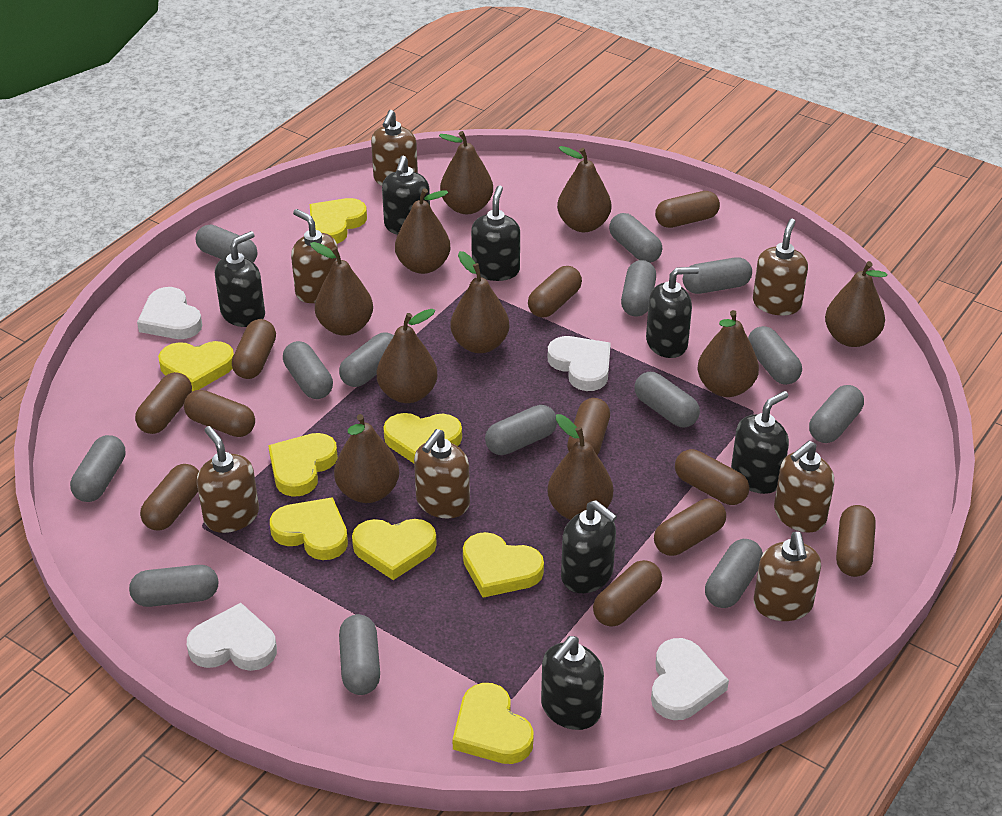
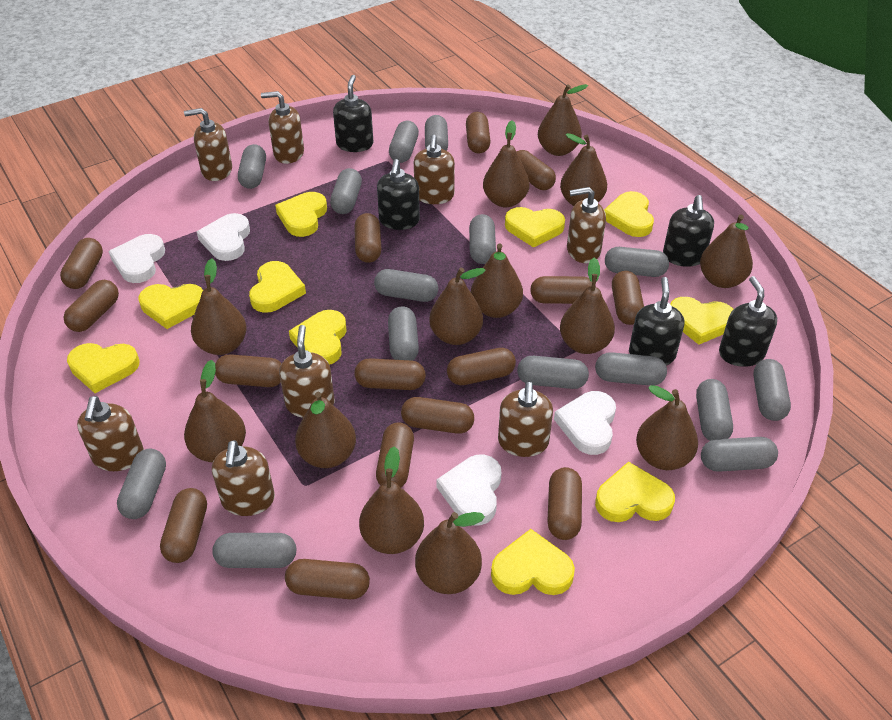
black soap dispenser: [215,231,265,327] [382,156,430,235] [471,185,520,281] [541,636,604,730] [561,500,617,593] [646,267,699,358] [731,391,789,494] = 7 -> [333,75,373,152] [377,159,420,230] [629,277,684,366] [663,195,714,267] [719,276,777,367] = 5
brown capsule: [135,372,192,434] [140,464,199,530] [184,390,255,437] [232,319,276,379] [528,266,582,318] [567,398,610,455] [593,560,662,627] [654,499,726,556] [655,191,720,228] [675,449,749,505] [836,505,876,577] = 11 -> [60,238,103,289] [64,280,119,332] [160,488,207,563] [215,354,282,387] [285,559,370,599] [354,213,381,263] [355,358,426,390] [376,422,414,488] [401,397,474,434] [447,348,516,385] [466,112,491,154] [516,150,556,190] [530,276,596,304] [547,467,582,540] [612,271,644,325] = 15
brown pear: [310,242,373,336] [334,414,399,503] [377,309,438,403] [395,188,451,274] [439,131,493,214] [450,251,509,353] [548,414,613,520] [557,146,611,232] [697,310,759,397] [825,261,888,347] = 10 -> [184,360,246,462] [191,259,247,355] [295,392,356,468] [359,446,424,554] [415,512,485,594] [429,268,486,345] [471,244,523,318] [483,120,530,207] [538,84,588,156] [560,133,607,206] [560,258,615,354] [636,385,698,470] [700,215,753,288] = 13
brown soap dispenser: [197,426,259,533] [291,209,338,303] [371,110,418,186] [414,429,470,519] [753,218,808,315] [754,532,821,621] [774,441,834,532] = 7 -> [77,396,144,471] [184,108,232,181] [212,440,275,516] [261,91,304,164] [279,325,335,418] [414,134,455,204] [498,382,553,457] [567,187,606,263] = 8
grey capsule: [70,435,126,502] [129,565,218,607] [196,224,257,262] [283,341,333,399] [339,332,394,387] [339,614,380,695] [485,405,557,455] [609,213,662,263] [621,260,656,316] [635,372,700,427] [683,257,752,294] [705,539,763,608] [748,326,802,385] [809,385,864,443] = 14 -> [117,449,166,519] [212,533,296,568] [238,144,266,189] [330,168,362,214] [374,269,438,302] [388,306,419,361] [389,121,419,163] [425,115,448,151] [469,214,496,264] [517,356,589,389] [595,352,667,386] [605,247,669,277] [696,379,733,441] [701,437,778,472] [753,359,791,421] = 15
yellow heart: [158,341,234,391] [268,433,338,497] [270,497,348,560] [310,198,367,244] [352,519,437,580] [383,413,462,463] [452,683,534,764] [463,532,544,598] = 8 -> [67,343,140,393] [139,284,203,329] [249,261,306,313] [275,192,327,237] [289,310,347,365] [491,529,575,595] [505,207,565,248] [595,461,675,522] [604,191,654,237] [671,297,734,345] = 10

